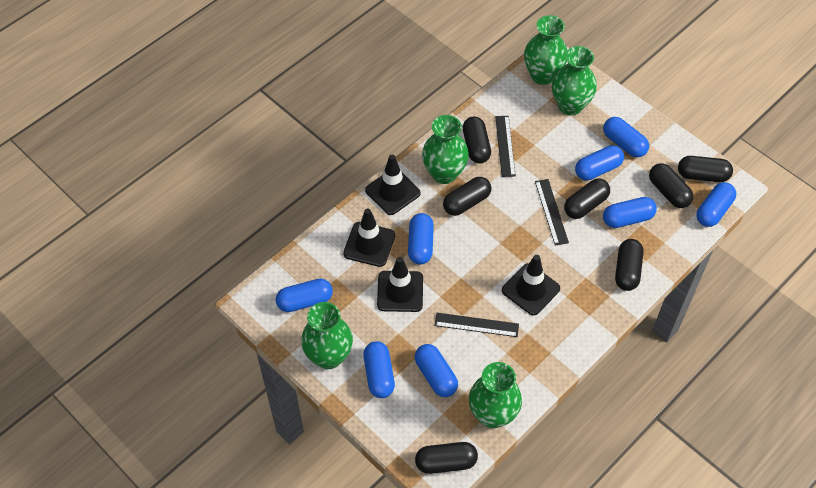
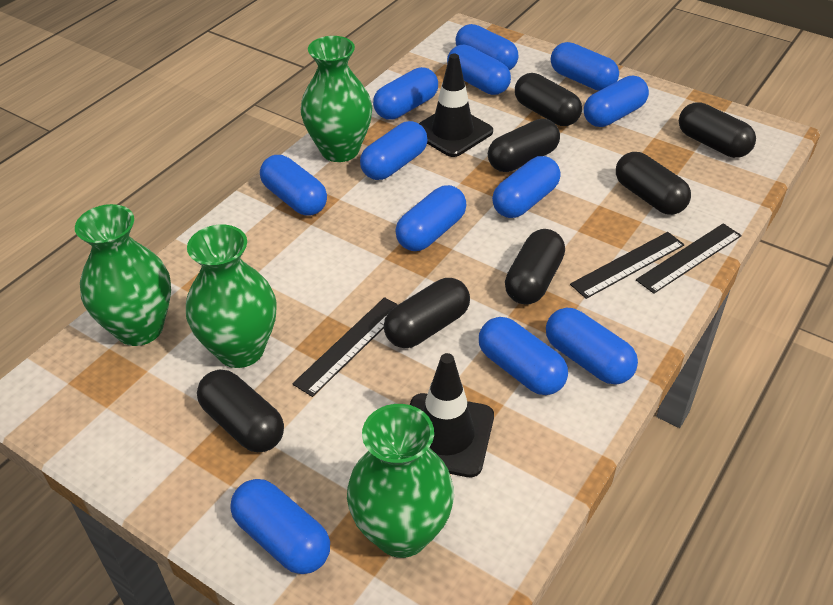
black traffic cone: [343,208,395,267] [365,155,421,215] [377,257,423,312] [502,255,560,315] = 4 -> [410,353,494,477] [418,54,493,157] = 2
blue capsule: [276,279,333,312] [363,341,395,398] [408,213,434,264] [415,344,458,397] [575,145,624,181] [603,117,649,158] [603,197,657,228] [696,182,736,227] = 8 -> [230,479,330,574] [260,155,327,216] [360,121,427,180] [373,67,438,120] [395,185,467,251] [447,44,511,95] [456,24,518,70] [479,317,568,395] [492,156,560,218] [546,308,638,385] [551,42,619,91] [584,76,649,127] = 12
green vase: [301,302,353,369] [422,115,469,184] [469,362,522,428] [524,15,567,85] [552,46,597,115] = 5 -> [75,204,171,346] [186,225,277,368] [301,36,372,162] [347,404,454,558] = 4

